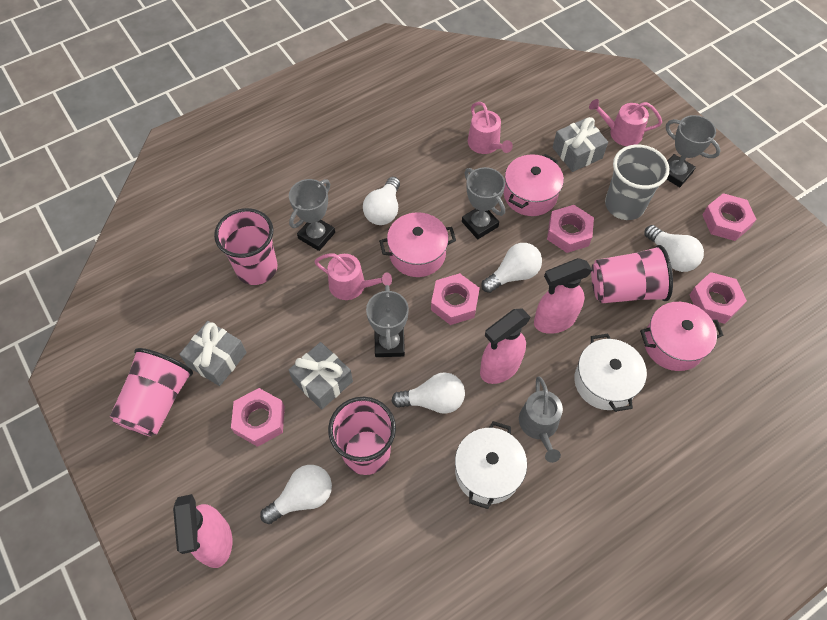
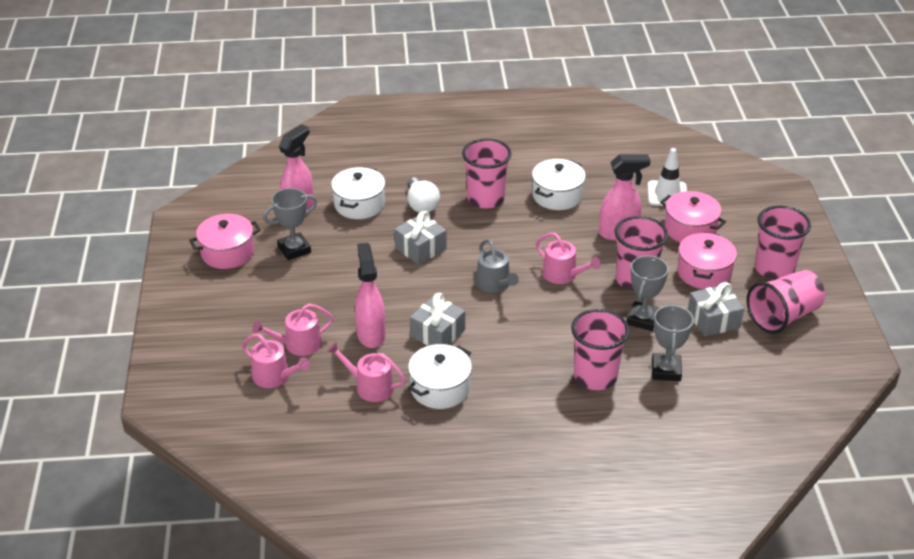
grey cup: [605,145,670,220] = 1 -> none = 0
grey trophy: [289,179,335,251] [366,285,409,357] [462,167,505,239] [666,115,721,187] = 4 -> [263,188,317,260] [627,256,669,331] [652,304,694,381] = 3
pink cup: [110,348,193,437] [214,208,277,285] [328,397,396,475] [591,245,673,304] = 4 -> [462,138,512,209] [571,309,630,390] [615,216,668,291] [747,270,825,334] [755,206,811,280] = 5
pink nut: [231,388,285,447] [431,273,480,325] [547,205,594,253] [690,272,747,324] [702,193,757,241] = 5 -> none = 0
pink watering can: [314,254,392,300] [468,102,513,154] [589,99,662,146] = 3 -> [242,334,310,388] [252,304,333,356] [327,342,406,402] [536,233,601,284] = 4
white light bulb: [260,465,332,524] [363,177,400,225] [392,372,465,414] [481,243,542,293] [644,225,704,272] = 5 -> [407,178,440,213] = 1
white pot: [455,421,527,509] [574,334,647,412] = 2 -> [331,167,385,219] [408,344,472,409] [532,159,586,210] = 3
white traffic cone: none = 0 -> [648,148,687,206] = 1

